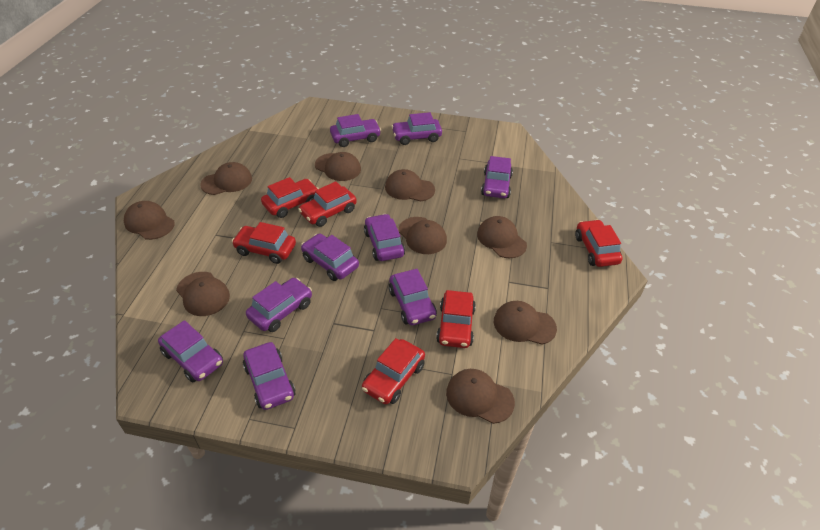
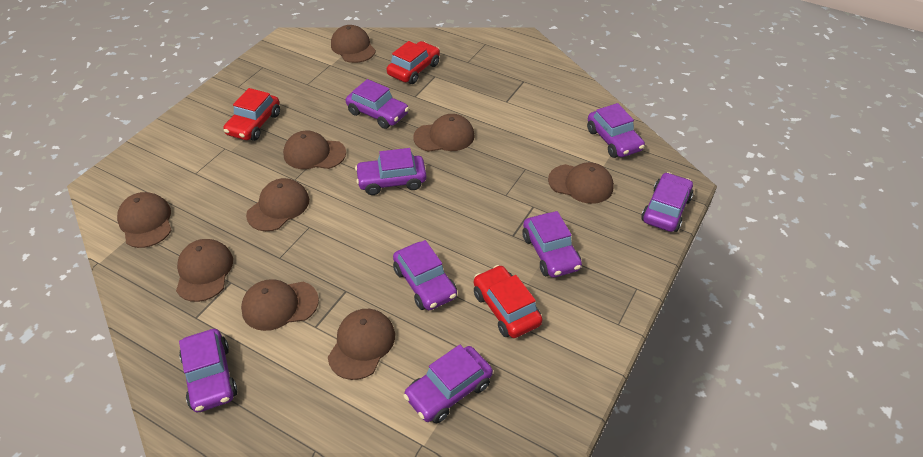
purple car: [158,320,223,382] [243,342,296,410] [246,278,312,332] [301,233,359,281] [330,114,381,147] [364,214,405,261] [389,269,437,325] [391,112,442,145] [481,156,513,198] = 9 -> [179,329,238,412] [346,79,409,129] [355,148,426,195] [393,240,457,310] [404,345,493,423] [522,211,582,278] [587,103,645,158] [641,172,693,232] = 8
red car: [232,222,296,264] [261,177,319,218] [298,181,357,227] [362,338,425,404] [436,290,476,348] [575,219,623,267] = 6 -> [223,88,280,141] [387,41,440,84] [474,265,543,338] = 3

